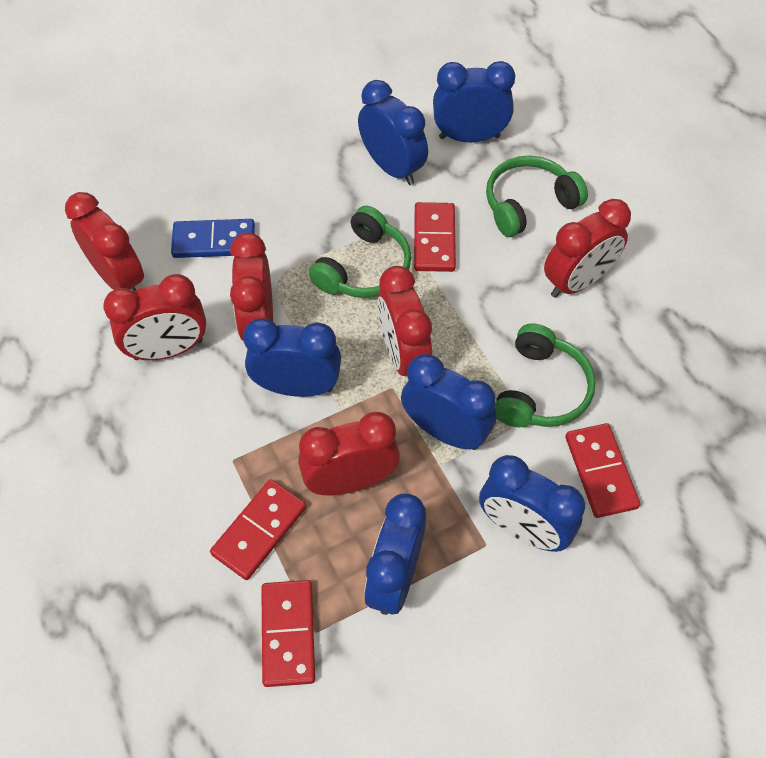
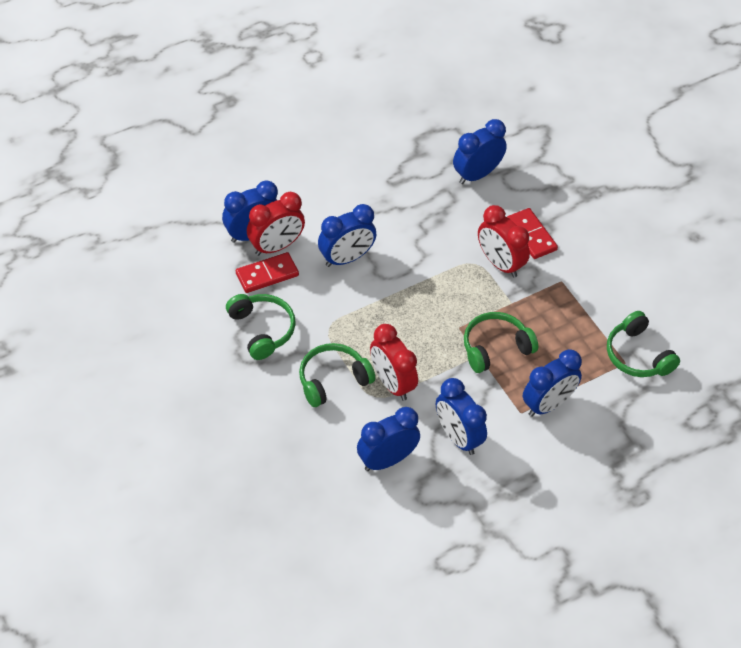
blue domino: [171,219,255,258] = 1 -> none = 0
green headphones: [309,206,411,298] [486,155,588,237] [494,323,596,427] = 3 -> [226,294,296,360] [299,343,375,407] [464,312,538,373] [607,311,680,377] = 4
red clock: [65,192,144,291] [103,274,206,360] [230,233,273,341] [298,412,400,496] [377,266,432,376] [544,199,631,298] = 6 -> [247,192,305,256] [370,324,418,401] [478,205,530,278] = 3
red domino: [210,479,306,580] [261,580,315,687] [414,202,456,272] [565,423,640,518] = 4 -> [236,252,299,293] [507,208,558,259] = 2

